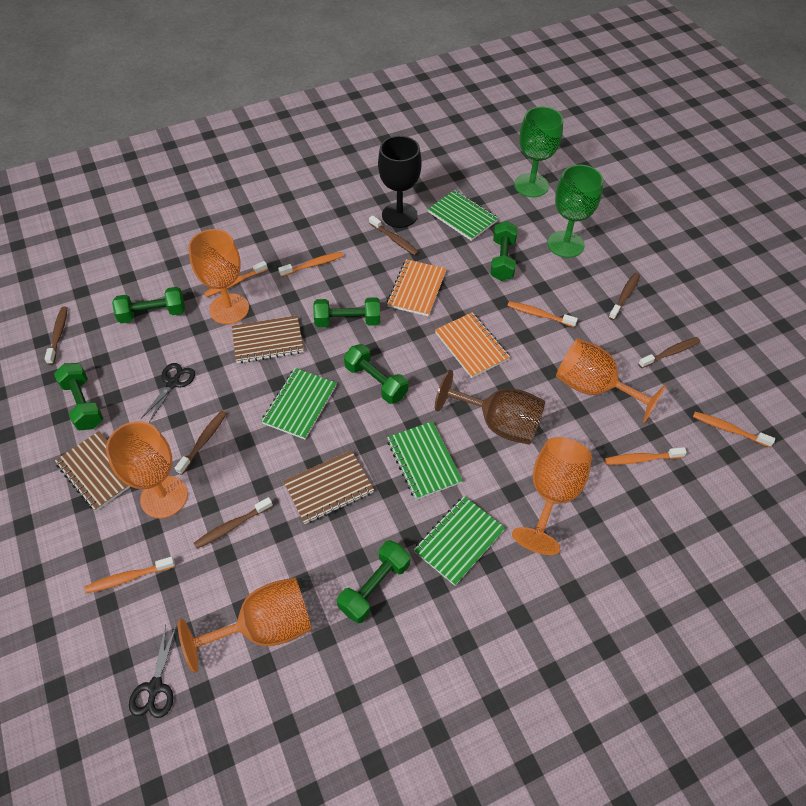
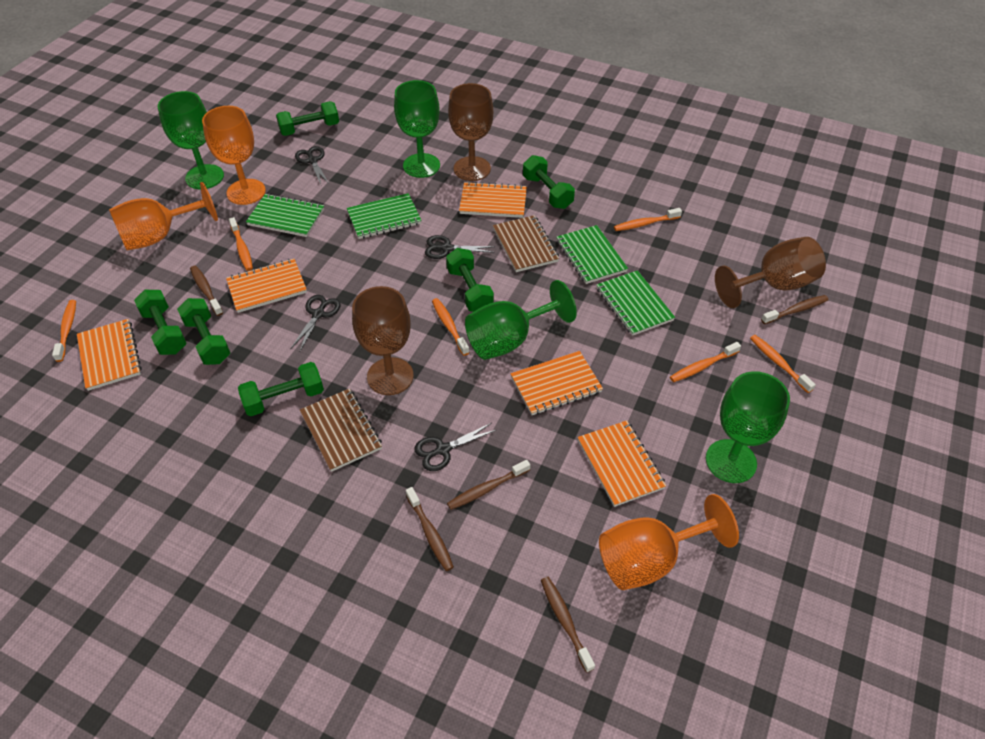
black goblet: [378,136,422,228] = 1 -> none = 0
black scissors: [129,625,177,718] [141,363,195,422] = 2 -> [290,295,340,353] [295,146,329,184] [415,423,496,471] [425,235,495,259] = 4
brown goblet: [435,370,545,445] = 1 -> [352,286,414,395] [448,83,493,181] [715,237,826,308] = 3
brown notebook: [55,431,130,511] [232,315,304,363] [283,450,374,524] = 3 -> [300,389,382,472] [493,215,559,272] = 2
brown toothbrush: [44,307,68,365] [175,410,227,475] [194,497,273,549] [369,215,419,256] [609,273,640,320] [638,337,700,368] = 6 -> [190,266,223,316] [406,487,454,571] [447,460,531,510] [541,577,595,673] [761,295,828,324] = 5
green goblet: [514,106,563,197] [547,165,603,258] = 2 -> [158,91,224,189] [394,80,440,178] [465,280,577,360] [706,371,790,483] = 4
orange goblet: [106,421,188,518] [178,577,312,673] [188,229,249,324] [512,437,592,555] [556,338,667,424] = 5 -> [109,182,218,250] [202,106,266,205] [599,494,739,590] = 3
orange notebook: [387,259,446,317] [435,312,510,378] = 2 -> [77,319,142,391] [226,259,307,313] [459,181,527,218] [511,351,603,415] [578,420,666,507] = 5

